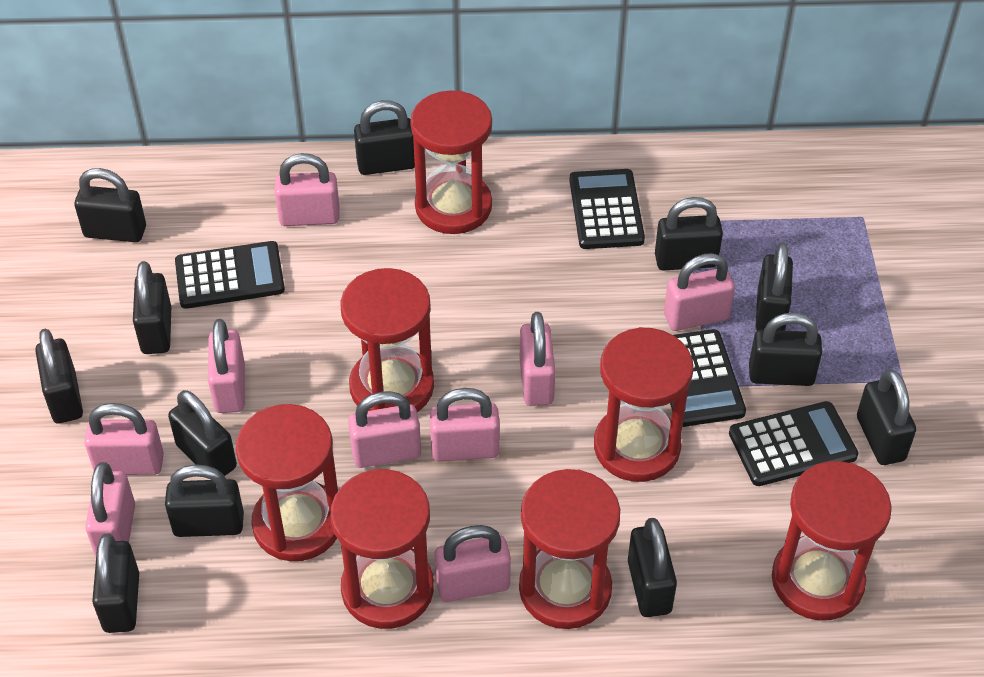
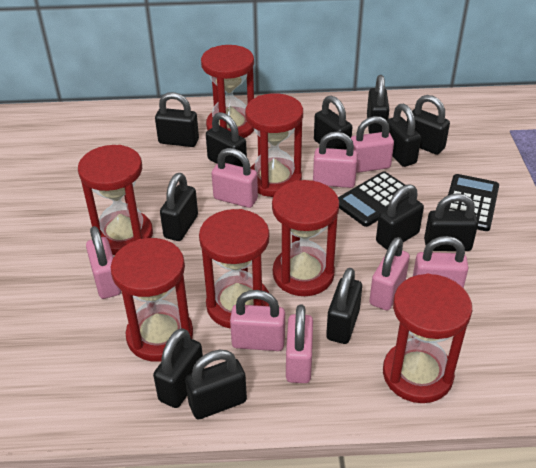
black calculator: [175,241,285,309] [569,169,645,249] [670,329,746,427] [729,401,858,486] = 4 -> [338,171,410,227] [444,174,499,231] = 2
pink padlock: [84,403,164,475] [85,462,135,556] [208,319,245,413] [275,153,340,226] [348,391,421,468] [429,388,500,462] [435,525,511,602] [520,312,555,406] [664,253,735,331] = 9 -> [86,226,121,299] [212,148,258,208] [230,290,285,351] [286,304,313,383] [313,132,358,188] [351,116,394,173] [369,237,410,310] [413,236,469,288] = 8

